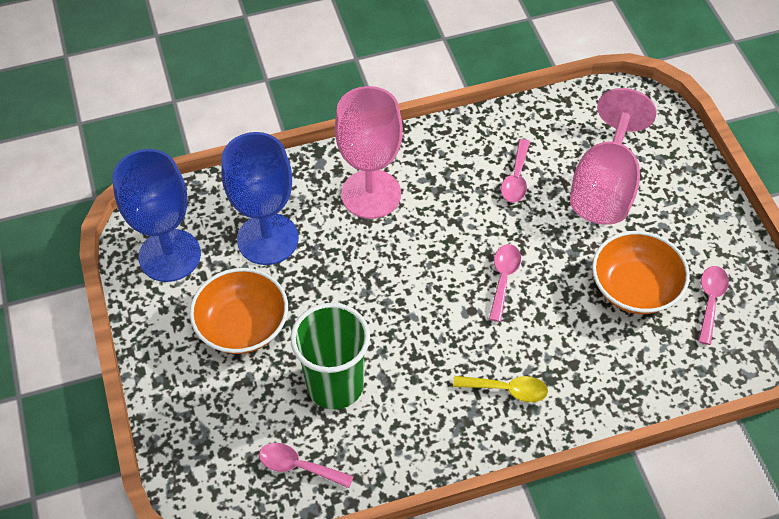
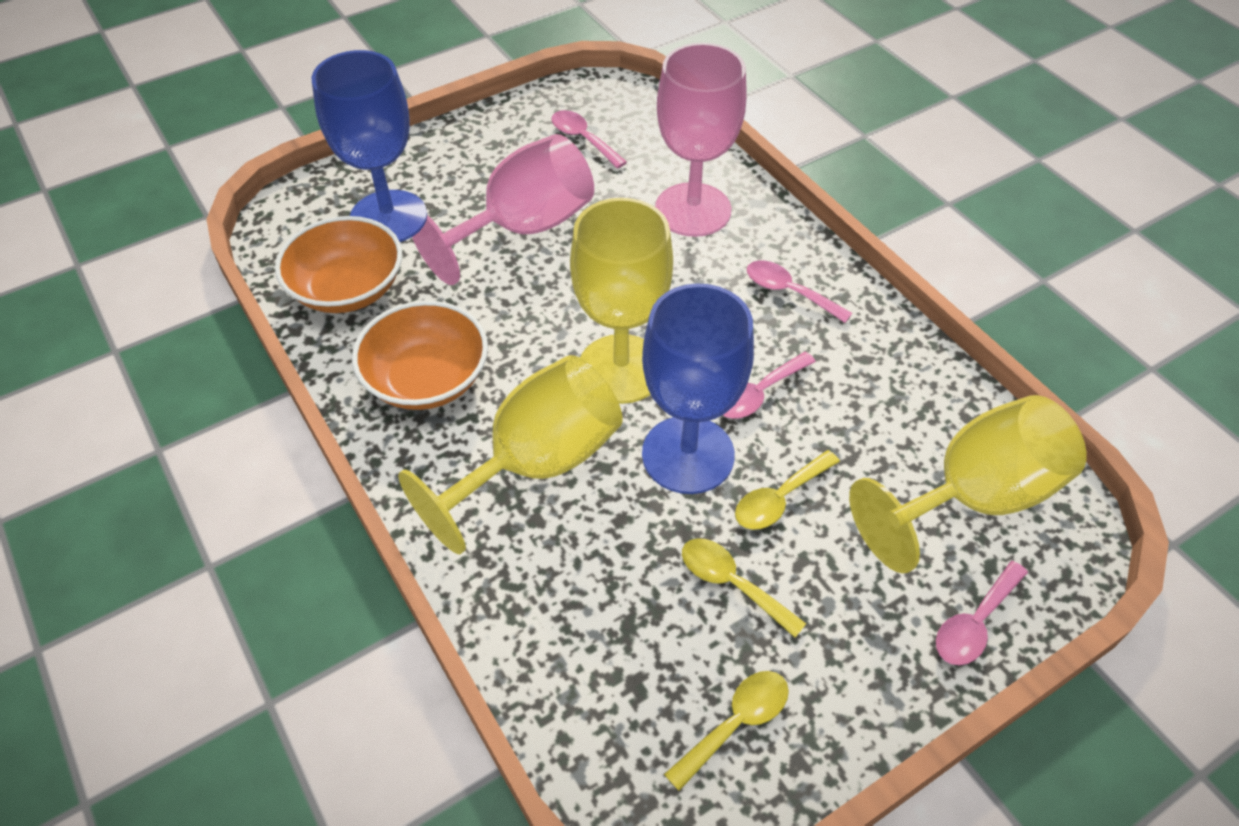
green cup: [290,303,370,410] = 1 -> none = 0
yellow goblet: none = 0 -> [398,355,623,554] [570,198,673,404] [849,395,1086,573] = 3
yellow spoon: [453,376,548,402] = 1 -> [664,671,789,791] [682,538,806,638] [735,450,840,530] = 3

